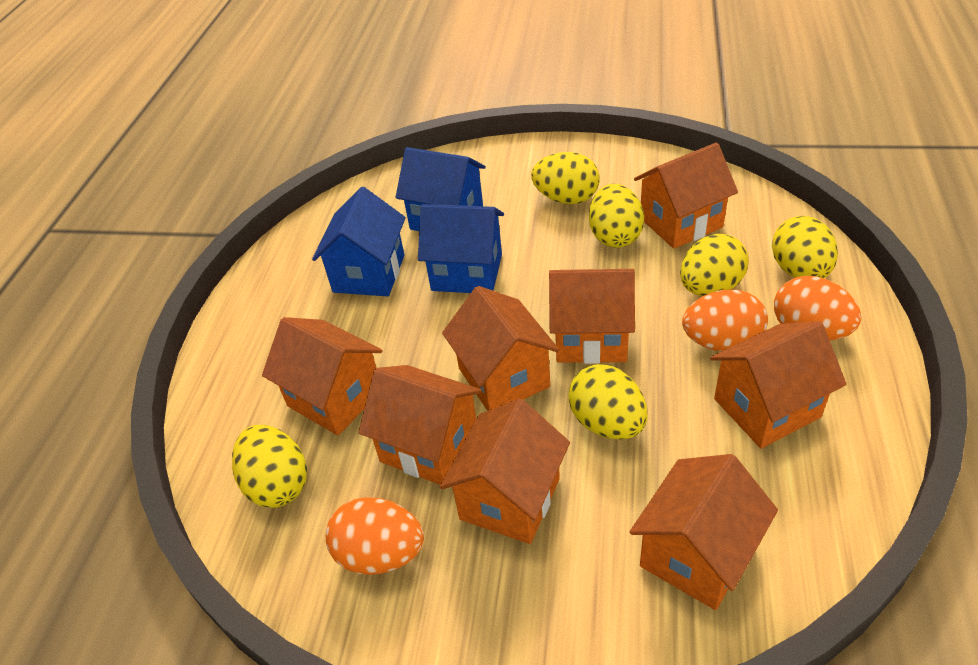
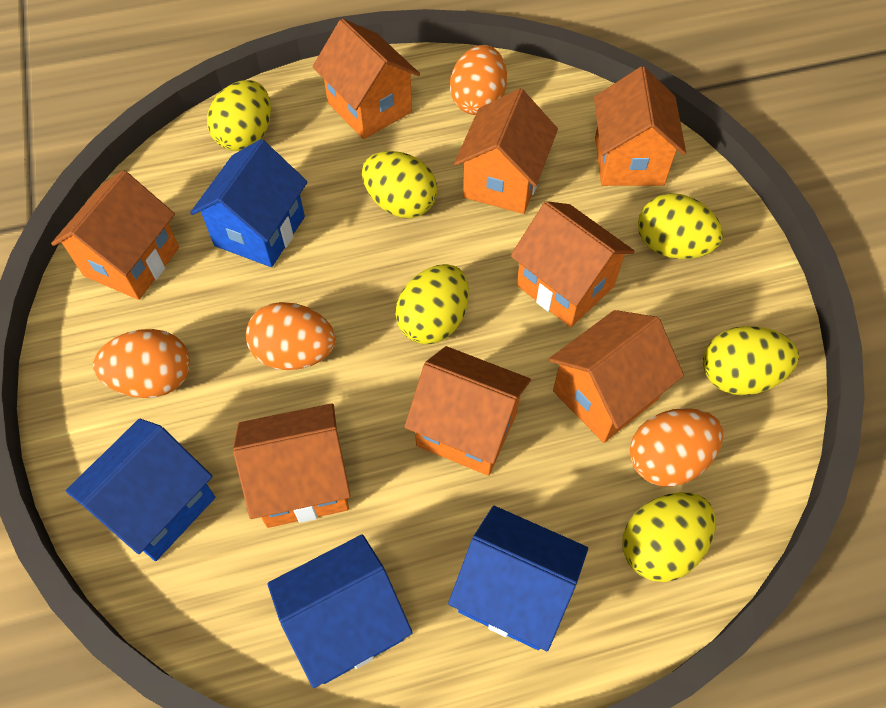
blue house: [312,187,406,296] [396,147,486,231] [418,204,504,293] = 3 -> [66,419,215,561] [190,139,308,267] [267,534,413,688] [448,506,588,651] = 4
orange egg: [326,497,424,575] [682,289,768,352] [774,276,861,340] = 3 -> [93,329,190,398] [246,302,336,370] [450,45,507,115] [630,408,723,487] = 4

